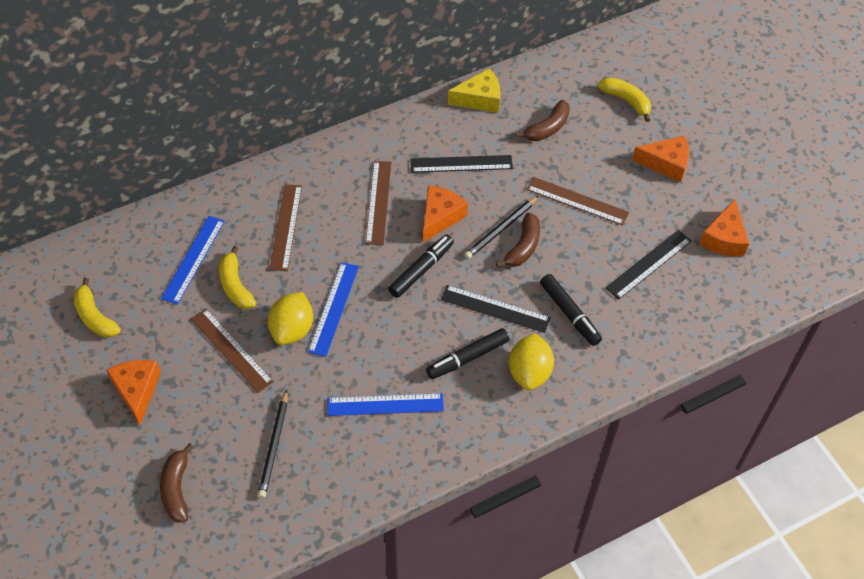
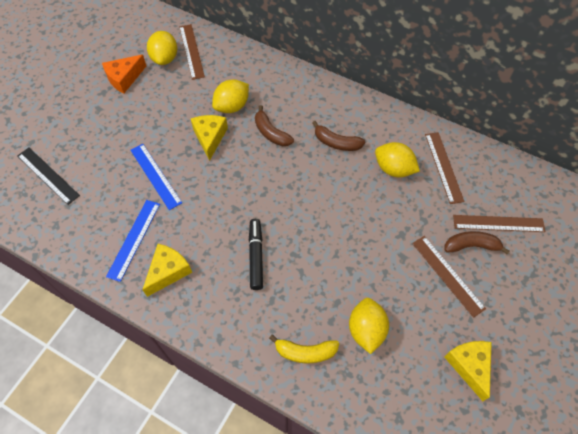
black marker: [388,234,454,298] [426,328,510,379] [540,274,602,346] = 3 -> [249,219,263,290] = 1
black pencil: [258,390,288,498] [464,196,539,259] = 2 -> none = 0
black ruler: [411,155,513,173] [441,285,551,333] [605,230,692,300] = 3 -> [17,148,80,205] = 1
blue ruler: [161,216,225,305] [308,262,359,357] [327,393,444,416] = 3 -> [106,200,160,282] [130,144,182,210] = 2
orange cheese: [106,360,161,425] [423,185,468,243] [632,135,689,183] [699,199,749,256] = 4 -> [102,55,146,93] = 1
yellow banana: [73,278,121,338] [219,246,256,309] [598,77,651,122] = 3 -> [269,334,339,364] = 1
yellow cheese: [448,68,501,113] = 1 -> [142,244,192,297] [191,115,228,161] [444,341,492,401] = 3
yellow lemon: [268,292,313,345] [509,333,554,390] = 2 -> [147,31,177,65] [212,79,249,113] [349,298,389,354] [375,142,420,177] = 4

